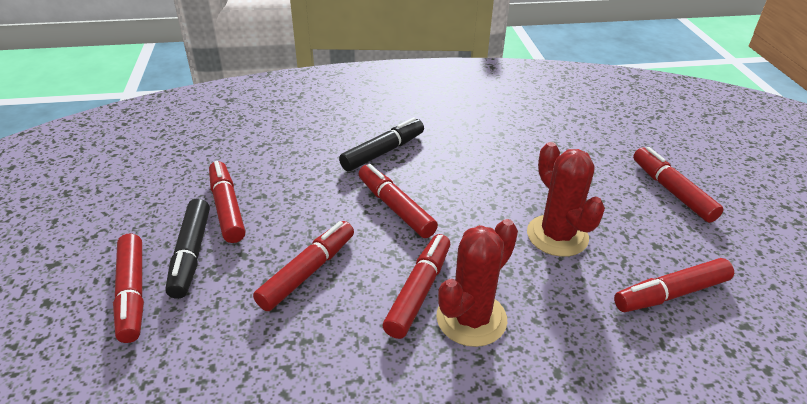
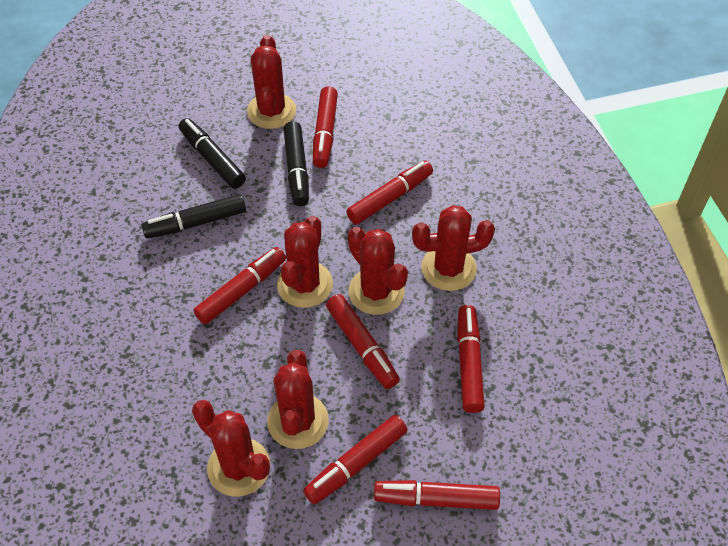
black marker: [165,199,210,299] [339,117,424,171] = 2 -> [141,194,246,239] [179,118,246,189] [283,121,309,206] = 3
red cactus: [436,219,518,347] [527,142,605,257] = 2 -> [192,400,270,497] [247,35,296,129] [267,350,329,449] [277,216,333,308] [348,227,408,315] [412,205,495,291] = 6

